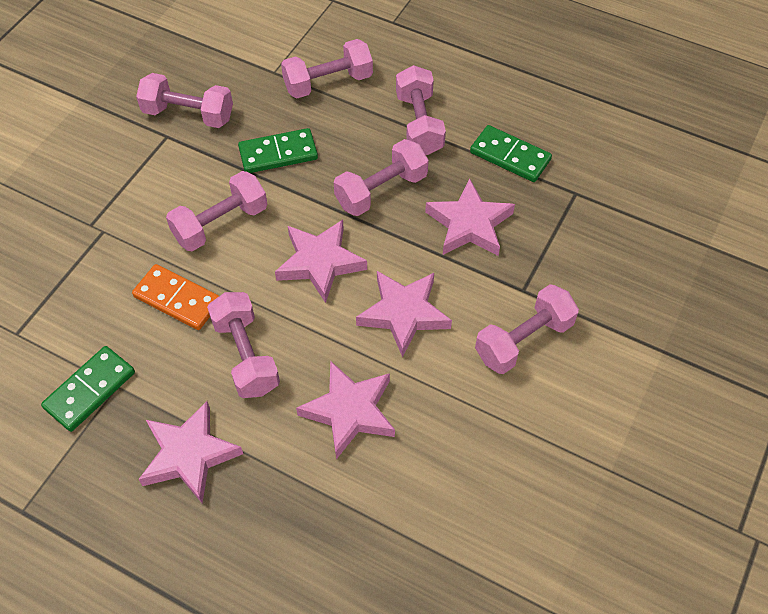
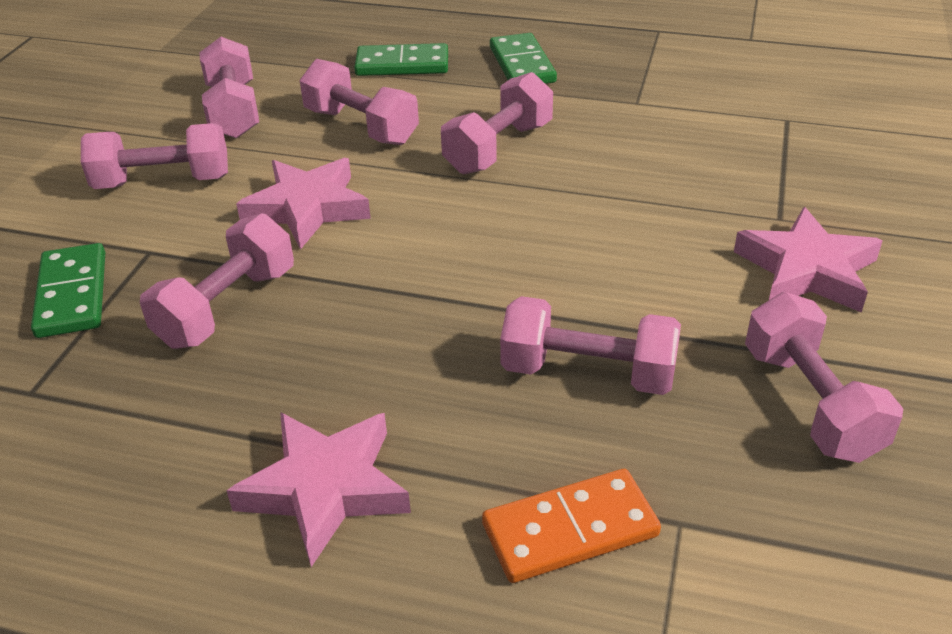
pink star: [138,401,243,503] [275,220,367,303] [296,361,395,459] [356,271,452,358] [425,178,515,256] = 5 -> [226,412,411,567] [236,158,371,250] [734,207,883,313] = 3

